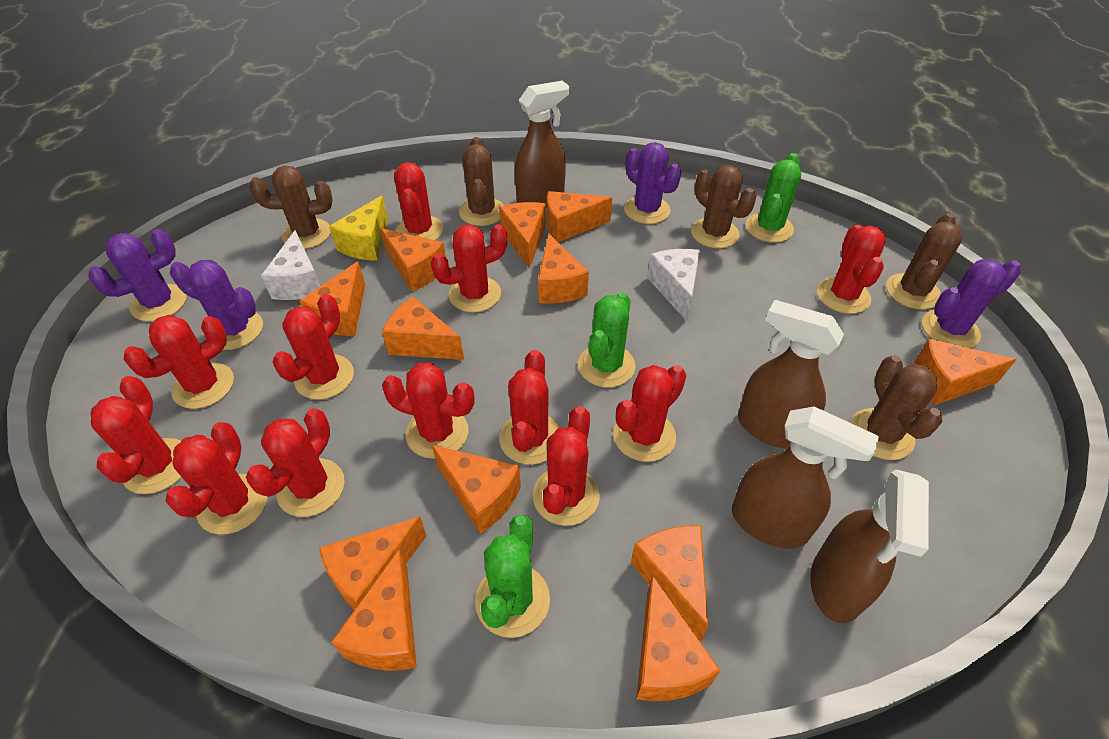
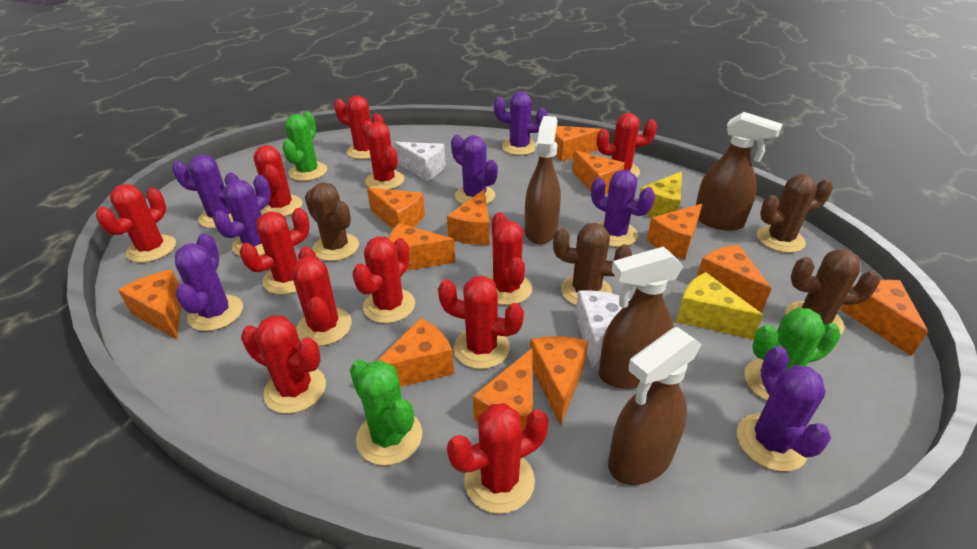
brown cactus: [250,166,332,249] [459,137,504,226] [691,165,757,248] [850,355,942,460] [886,213,962,310] = 5 -> [305,182,359,261] [553,223,632,305] [757,174,833,253] [785,249,880,335] = 4
purple cactus: [88,229,187,321] [170,260,263,350] [624,142,682,224] [922,259,1021,348] = 4 -> [172,155,239,229] [175,233,243,331] [213,175,271,256] [451,135,498,204] [494,92,547,155] [591,170,655,247] [737,346,831,471] = 7
yellow cheese: [329,195,388,261] = 1 -> [639,171,682,217] [676,272,763,340] = 2

